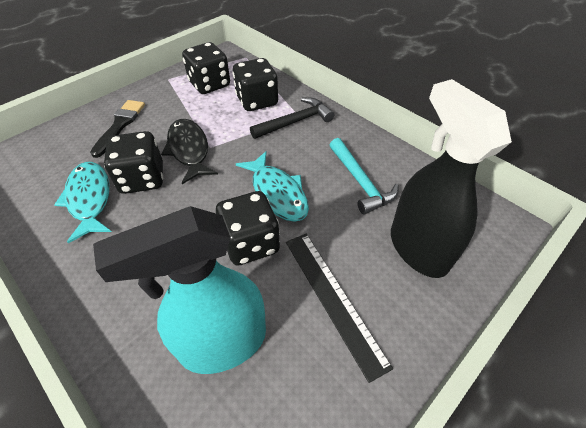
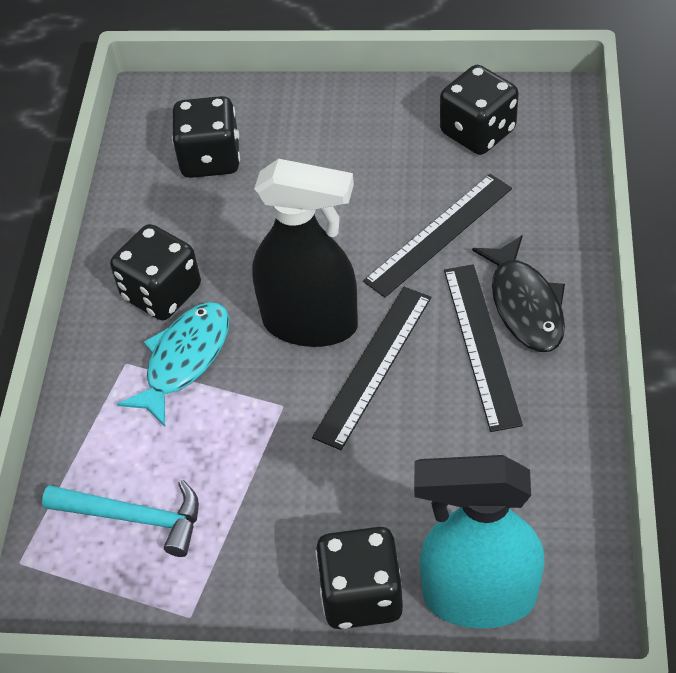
black brush: [90,100,145,158] = 1 -> none = 0
black hammer: [250,97,334,139] = 1 -> none = 0
black ruler: [286,233,393,383] = 1 -> [312,287,431,450] [363,174,512,298] [444,264,523,432] = 3
turquoise fish: [54,162,111,243] [236,151,309,222] = 2 -> [117,302,229,427] = 1

